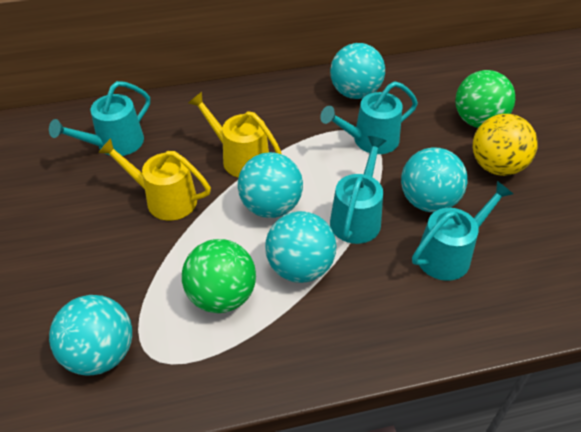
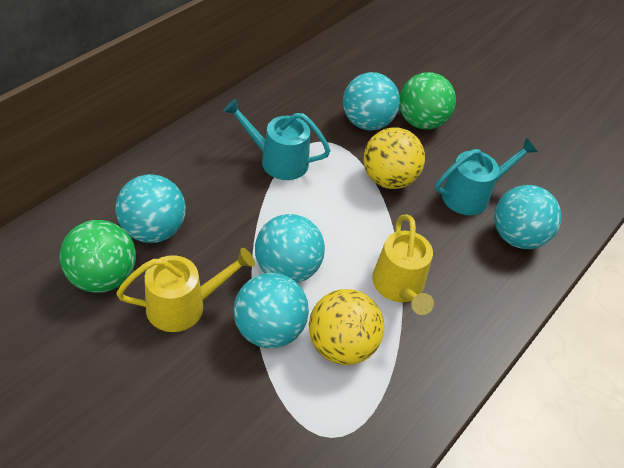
turquoise watering can: [49,81,150,156] [320,81,418,154] [330,136,386,244] [412,181,513,281] = 4 -> [223,98,331,180] [435,138,538,215] = 2
yellow ball: [472,114,538,176] = 1 -> [309,289,384,365] [363,128,425,189] = 2

